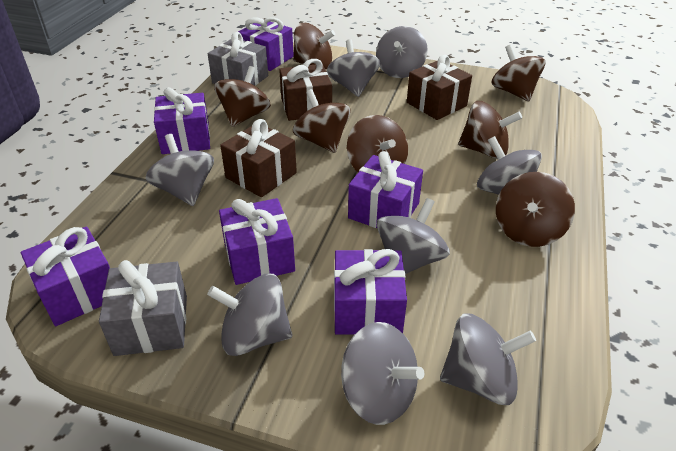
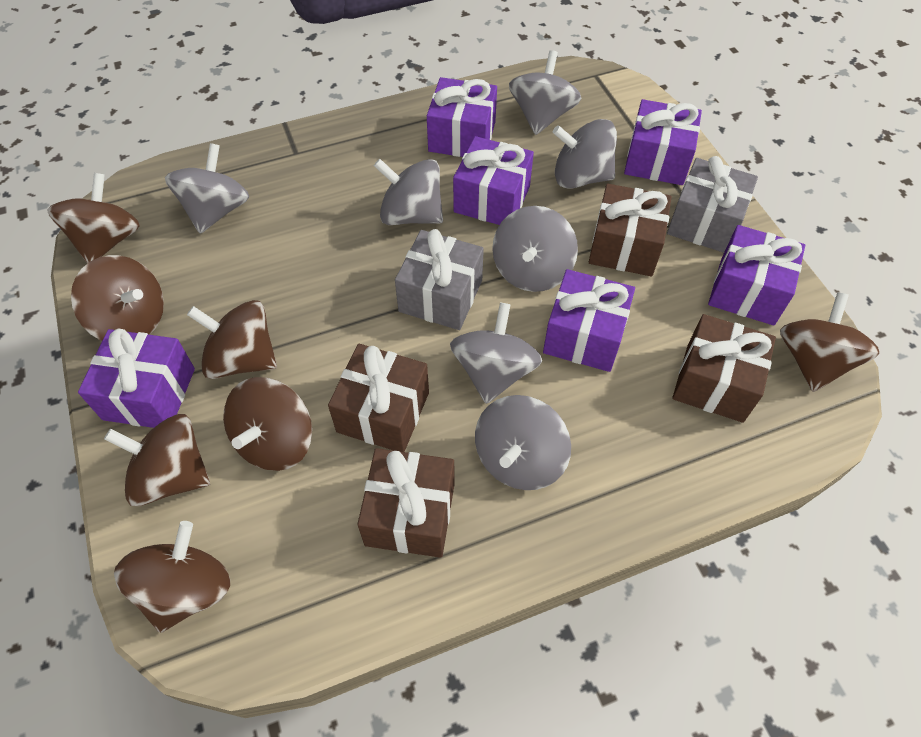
brown gift: [220,119,297,197] [279,59,332,121] [407,55,472,120] = 3 -> [328,344,429,452] [357,448,455,558] [589,184,672,276] [672,314,776,423] = 4
grey spinning top: [145,134,214,206] [207,274,292,356] [327,39,380,97] [341,322,424,425] [376,26,428,78] [377,198,450,274] [440,313,536,405] [477,136,542,195] = 8 -> [165,143,249,234] [374,159,443,225] [450,303,542,404] [475,395,571,490] [492,206,578,292] [509,50,581,135] [553,119,617,189] = 7

